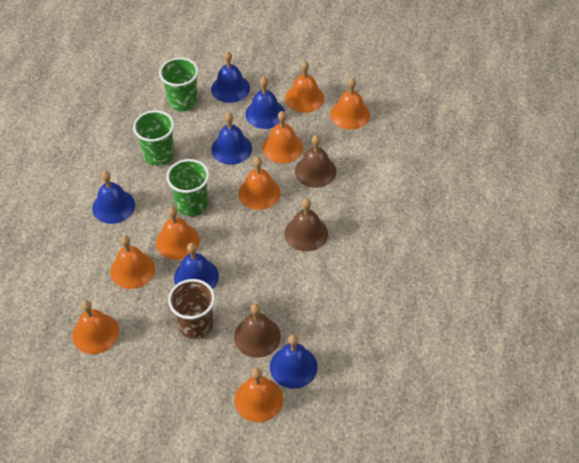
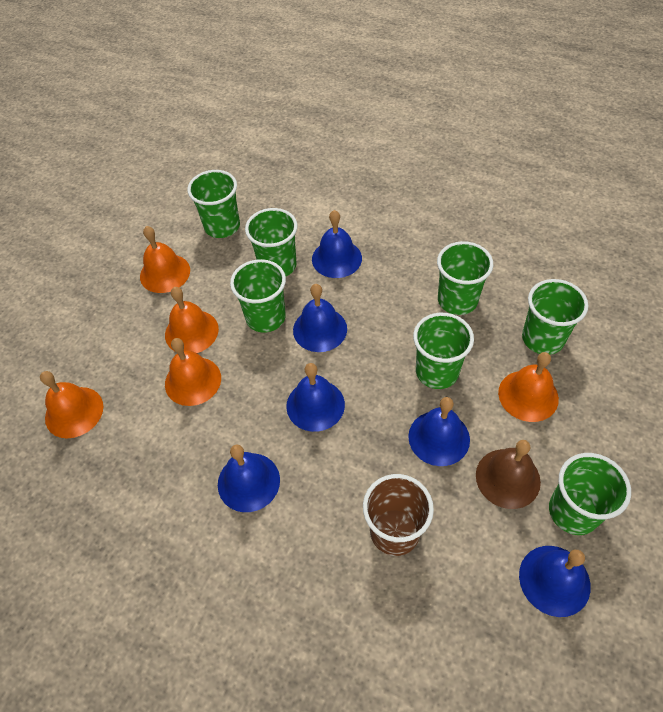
brown bell: [234,304,281,358] [284,198,328,252] [295,135,336,188] = 3 -> [476,440,541,509] = 1
green cup: [133,110,174,166] [159,57,199,112] [166,159,209,216] = 3 -> [187,170,240,238] [230,259,286,333] [245,208,298,276] [413,313,474,389] [437,241,493,315] [522,279,588,355] [549,453,631,535] = 7
orange bell: [72,300,119,354] [110,236,155,289] [156,206,200,260] [235,368,283,422] [238,157,281,210] [263,111,303,163] [285,61,324,113] [330,77,370,130] = 8 -> [40,371,103,438] [140,226,190,293] [165,287,219,353] [165,338,221,406] [498,352,559,422] = 5

